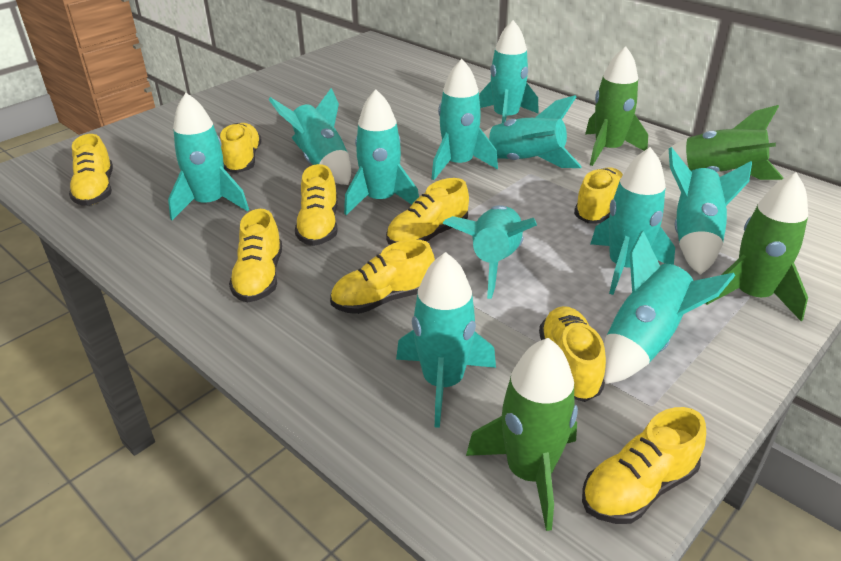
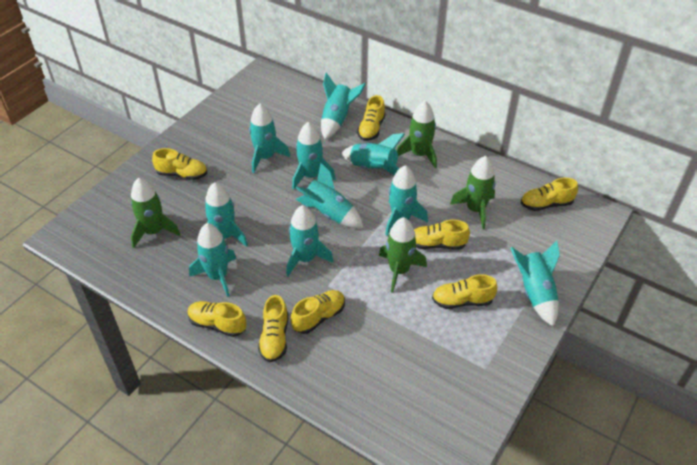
turquoise rocket: [168,93,249,220] [268,88,351,185] [344,89,419,215] [396,252,496,428] [432,59,498,180] [443,205,537,299] [479,20,539,123] [484,95,582,168] [591,147,675,295] [604,231,735,384] [669,147,752,275] = 11 -> [189,223,236,297] [205,182,248,247] [249,104,290,173] [286,205,334,276] [292,122,336,190] [295,163,363,228] [321,73,365,139] [341,133,405,176] [385,165,428,236] [510,241,560,326] = 10
yellow shoe: [69,134,113,206] [220,123,262,173] [229,209,282,303] [295,164,338,246] [330,239,435,314] [386,178,469,245] [539,306,606,402] [574,167,623,223] [582,407,706,524] = 9 -> [152,148,207,180] [187,301,247,337] [258,295,288,362] [291,290,345,334] [357,95,385,141] [414,220,470,250] [432,274,497,309] [521,177,578,211] = 8

